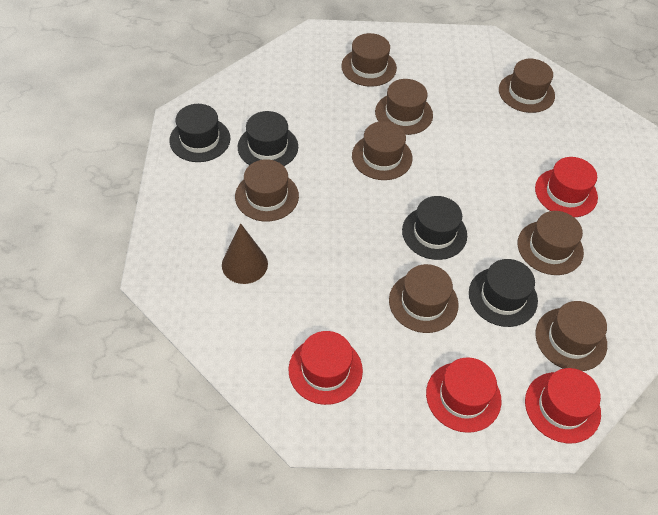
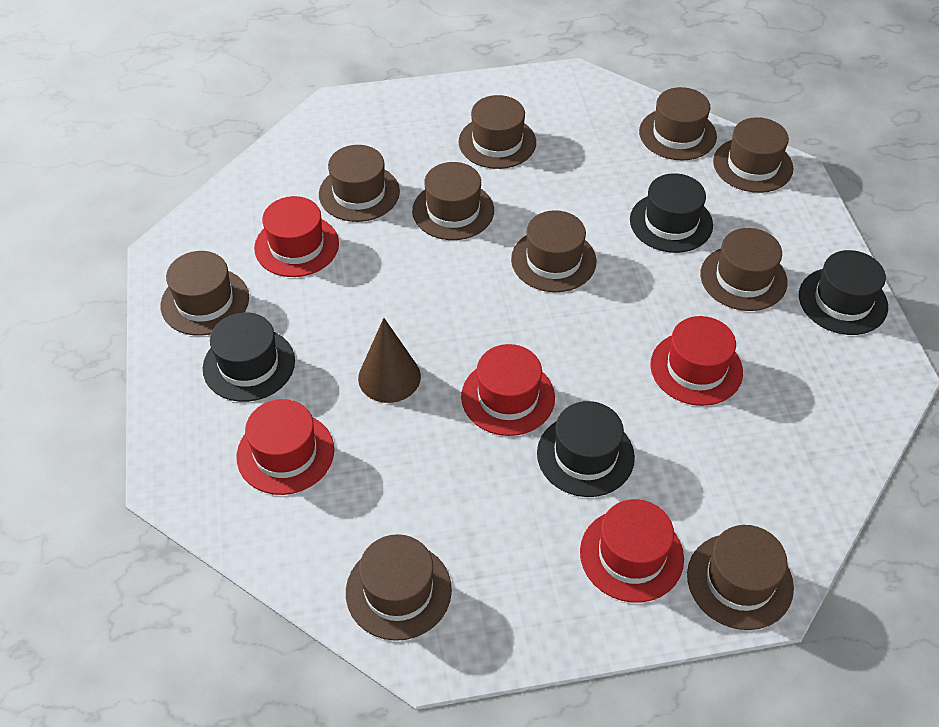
brown hat: [235,159,299,222] [341,33,397,87] [352,121,413,180] [375,79,433,135] [389,264,459,333] [499,59,555,113] [518,211,584,275] [535,301,607,371] = 8 -> [160,251,249,336] [319,145,400,222] [346,534,452,641] [412,162,494,240] [459,95,536,169] [511,210,596,292] [639,87,717,160] [687,525,794,630] [700,228,788,311] [713,117,793,193] = 10
red hat: [289,331,363,405] [426,357,501,433] [525,368,601,443] [535,157,598,217] = 4 -> [236,399,334,495] [254,196,339,277] [461,344,555,436] [580,499,684,603] [650,316,743,406] = 5

